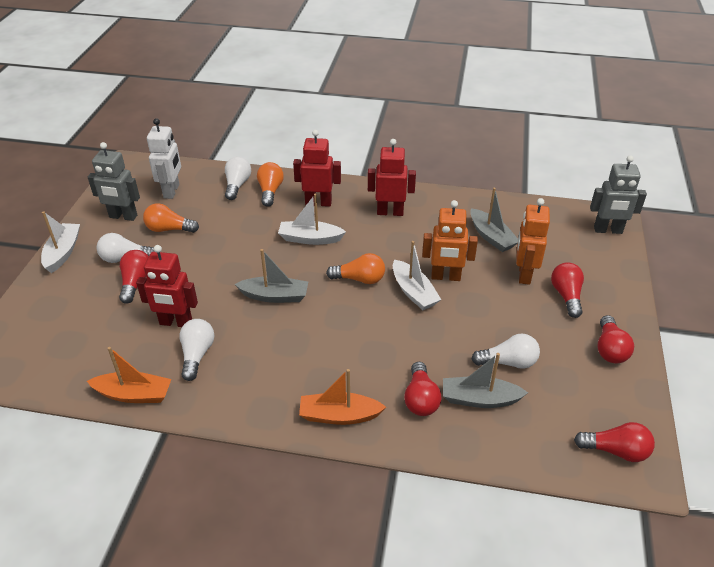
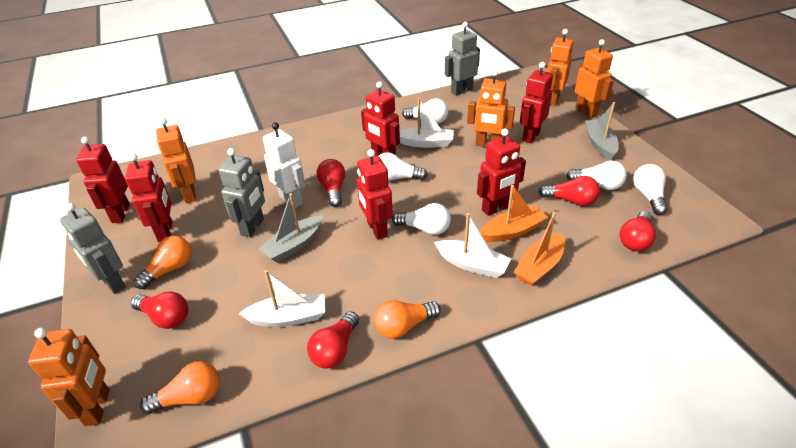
grey boat: [235,249,308,303] [443,353,528,408] [470,187,518,252] = 3 -> [258,193,323,263] [585,102,619,160] = 2
grey robot: [88,142,140,221] [590,155,647,234] = 2 -> [60,203,126,294] [219,148,265,237] [445,22,480,96] = 3
orange robot: [422,200,478,281] [516,198,550,285] = 2 -> [28,328,110,426] [156,118,196,203] [467,70,515,147] [547,29,574,106] [575,39,614,118] = 5
red robot: [136,245,198,327] [293,130,341,207] [368,139,416,216] = 3 -> [76,137,130,223] [125,153,172,242] [357,149,393,240] [361,81,400,156] [477,128,526,216] [520,62,553,144] = 6
white light bulb: [97,233,155,263] [179,319,214,381] [225,157,251,200] [471,333,540,369] = 4 -> [379,152,428,181] [392,203,451,235] [402,98,448,124] [566,161,627,190] [633,164,668,215] = 5

